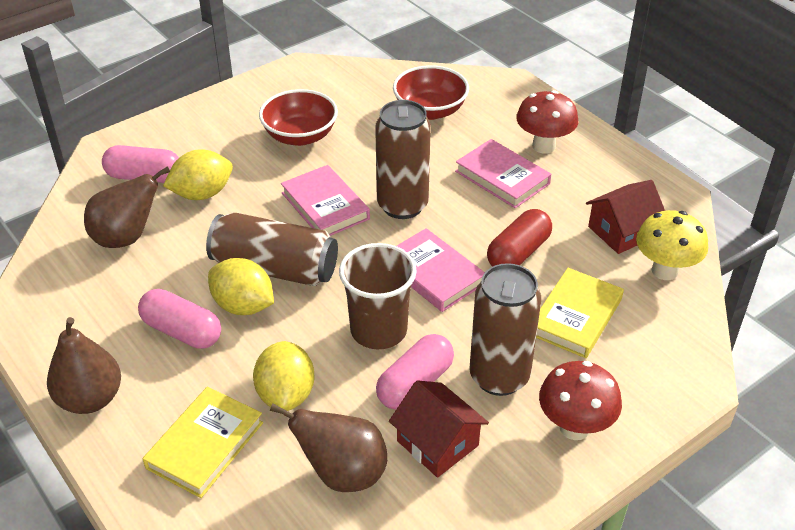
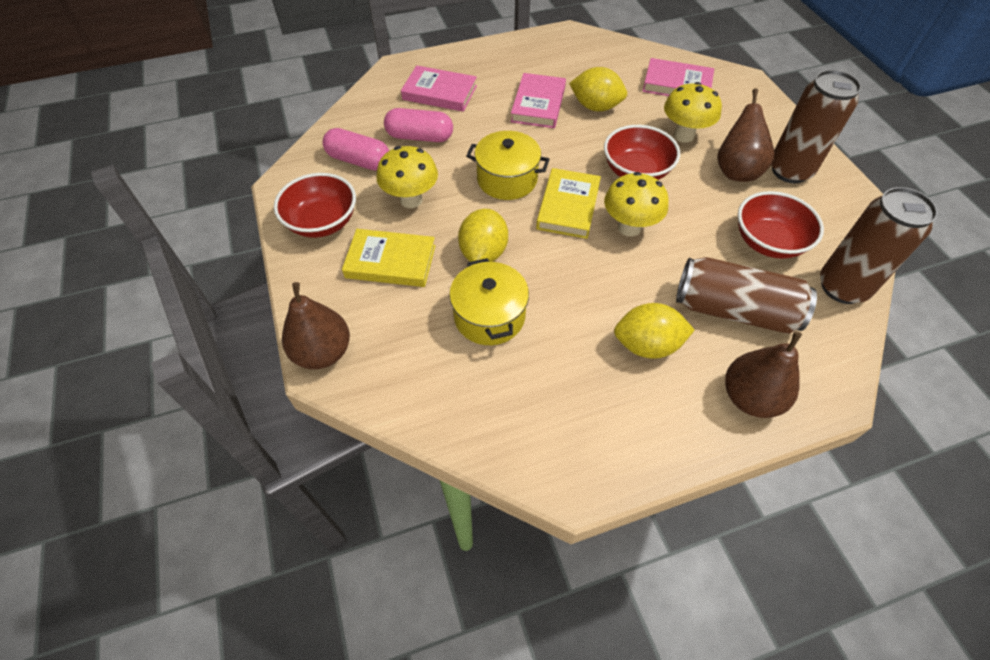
brown cup: [339,243,417,349] = 1 -> none = 0
pink capsule: [102,145,179,183] [138,289,221,349] [376,334,454,410] = 3 -> [323,128,389,171] [384,108,453,142] = 2
red bowl: [259,89,338,146] [393,65,469,120] = 2 -> [274,173,356,238] [604,125,680,180] [738,191,824,259] = 3
red capsule: [487,209,552,267] = 1 -> none = 0
red house: [389,380,489,478] [586,180,665,254] = 2 -> none = 0
red mushroom: [516,90,578,154] [539,361,622,440] = 2 -> none = 0
yellow mushroom: [636,210,708,280] = 1 -> [376,146,438,208] [604,172,669,237] [664,82,722,143] = 3
yellow pot: none = 0 -> [449,258,529,345] [466,131,550,200] = 2

